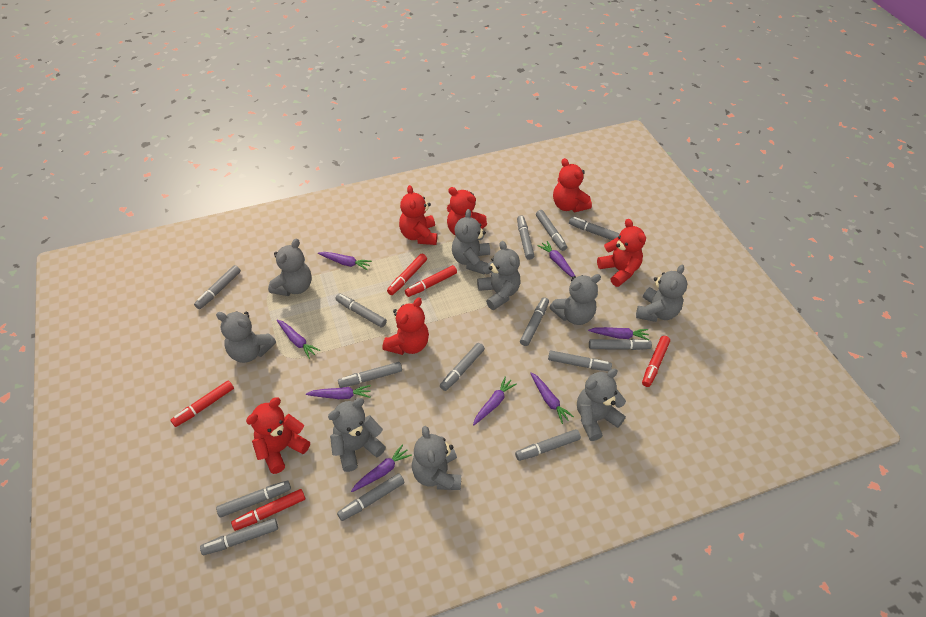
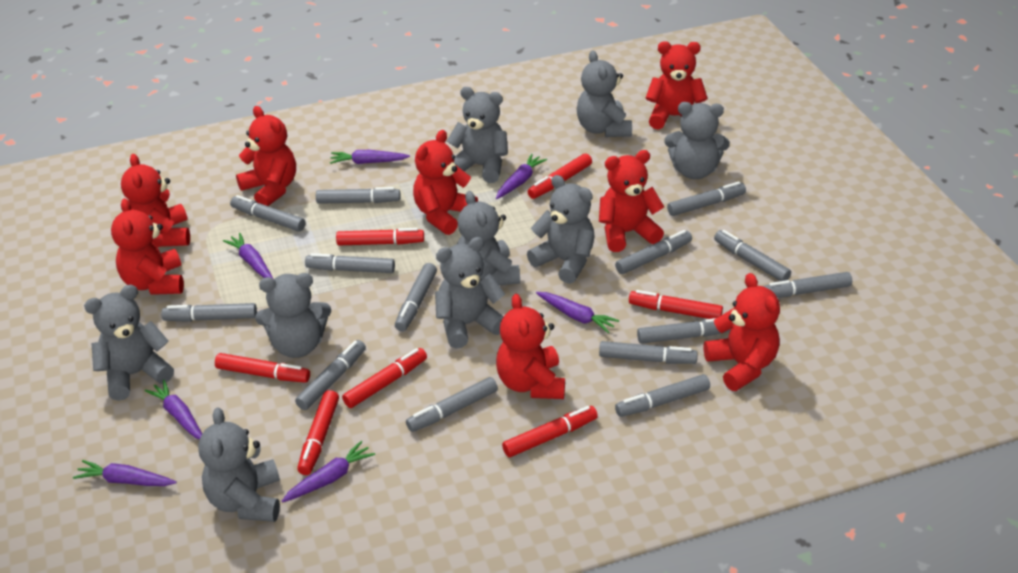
purple carrot: [277,320,320,359] [306,385,371,399] [318,252,372,270] [351,444,412,492] [473,376,517,425] [530,372,574,424] [537,241,576,277] [588,327,649,340] = 8 -> [73,460,177,486] [144,380,202,440] [223,233,273,279] [282,441,375,503] [330,150,410,164] [496,154,547,199] [536,292,619,333] = 7
red marker: [171,380,234,427] [231,489,305,531] [387,254,427,295] [405,265,457,297] [642,336,670,387] = 5 -> [215,353,310,383] [297,390,339,475] [336,228,424,245] [342,348,427,408] [502,406,598,457] [528,153,592,199] [629,290,723,319] = 7
red teddy bear: [246,397,310,474] [382,297,429,355] [399,185,437,245] [447,187,487,236] [553,158,592,212] [597,219,646,287] = 6 -> [111,198,184,295] [121,154,190,247] [236,106,296,206] [413,130,478,235] [496,294,565,399] [599,150,664,252] [645,41,708,130] [704,273,780,391] = 8

